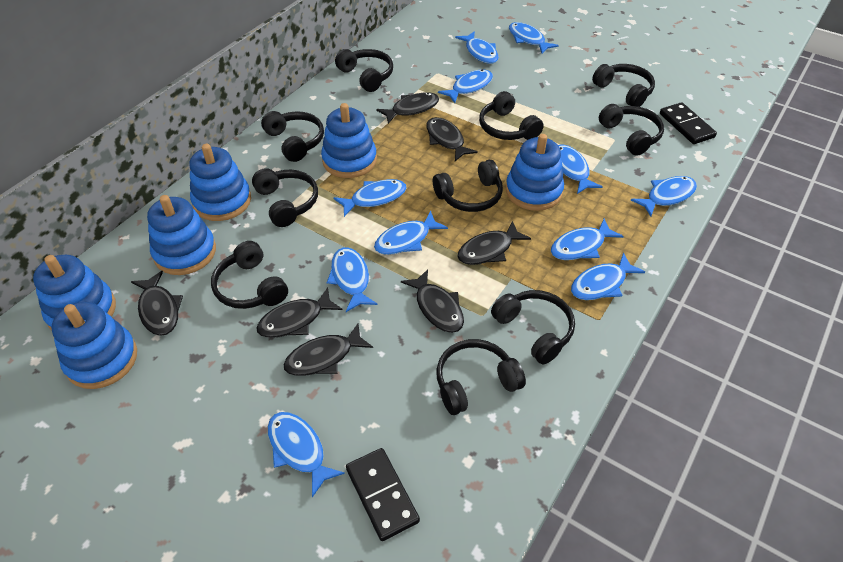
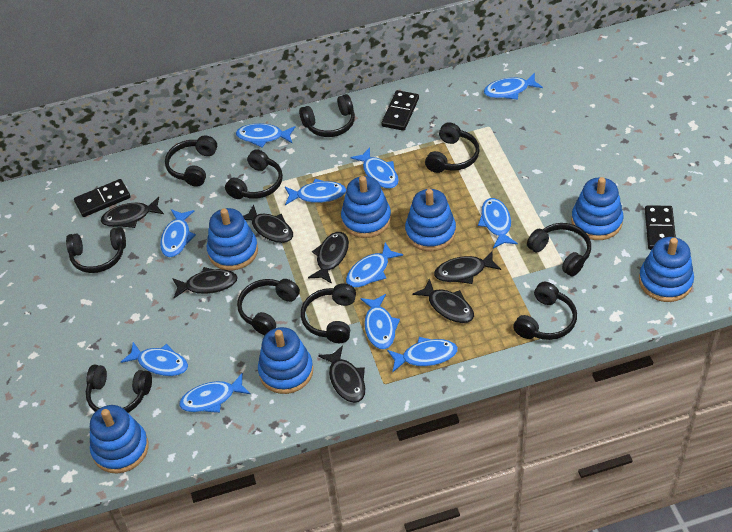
black domino: [346,448,420,541] [660,102,717,144] = 2 -> [74,179,131,217] [381,90,419,131] [645,205,676,250] = 3
blue stacking toy: [33,255,116,331] [51,302,137,389] [147,195,216,275] [190,144,251,221] [321,103,377,178] [506,134,564,211] = 6 -> [90,405,149,473] [207,208,258,270] [258,327,313,394] [341,176,391,238] [405,189,456,251] [571,177,623,240] [639,237,694,302] = 7

